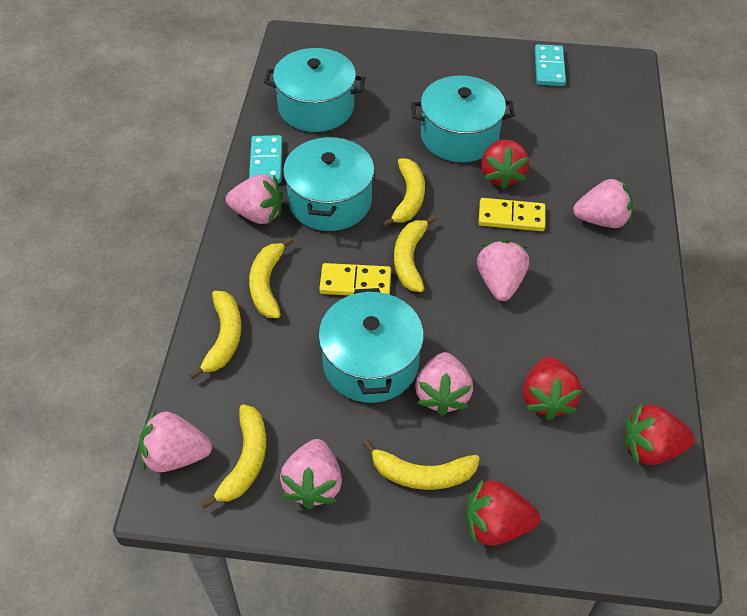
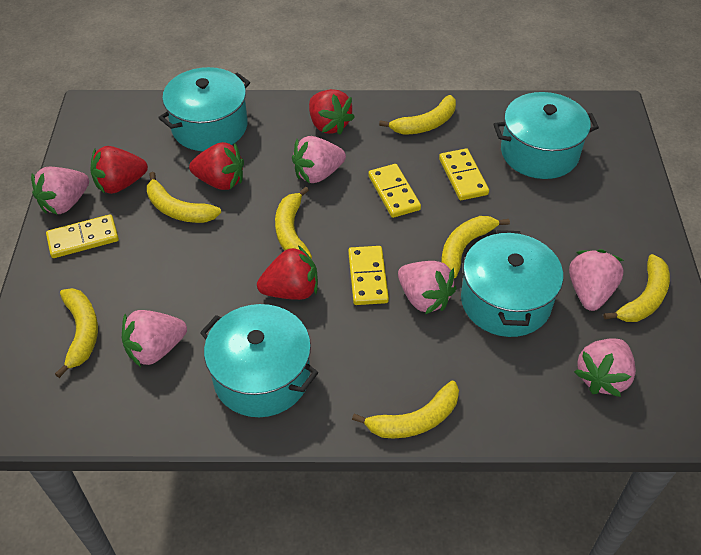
turquoise domino: [249,135,283,183] [535,44,566,86] = 2 -> none = 0
yellow banana: [189,291,242,379] [201,404,266,508] [249,237,294,318] [363,440,480,490] [382,158,425,228] [394,215,437,292] = 6 -> [55,288,98,378] [147,172,221,223] [275,187,312,258] [352,381,459,438] [379,95,456,135] [441,216,510,278] [604,254,670,322] = 7
yellow domino: [319,263,391,295] [478,198,546,231] = 2 -> [46,214,119,258] [348,246,389,305] [368,164,421,218] [439,148,489,200] = 4

